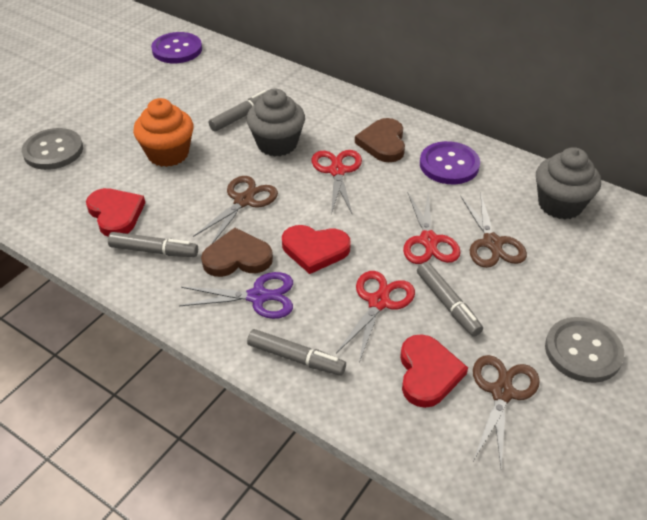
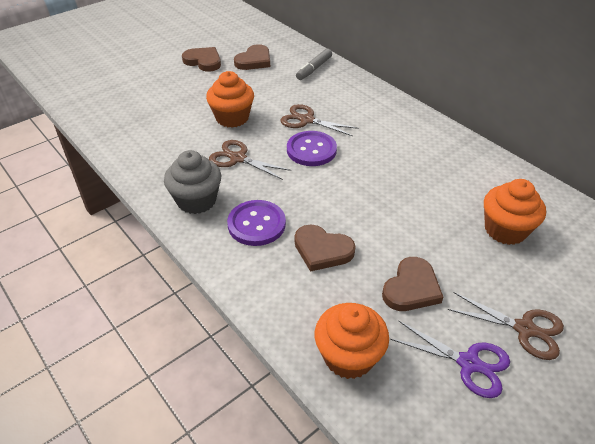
brown heart: [201,228,273,277] [355,118,405,162] = 2 -> [182,47,221,72] [234,44,270,70] [295,225,356,272] [382,257,443,311] = 4
grey button: [22,128,83,170] [545,317,624,383] = 2 -> none = 0
grey cupcake: [247,89,305,156] [536,147,601,219] = 2 -> [164,150,221,214] = 1
grey marker: [108,232,198,257] [209,90,266,132] [247,329,346,376] [417,262,483,337] = 4 -> [296,49,332,80] = 1
orange cupcake: [133,98,193,167] = 1 -> [206,71,254,128] [315,303,389,379] [484,179,546,245] = 3
red heart: [86,188,145,236] [282,225,351,274] [400,334,468,408] = 3 -> none = 0
red scissors: [312,150,362,215] [336,271,415,363] [403,192,461,264] = 3 -> none = 0

